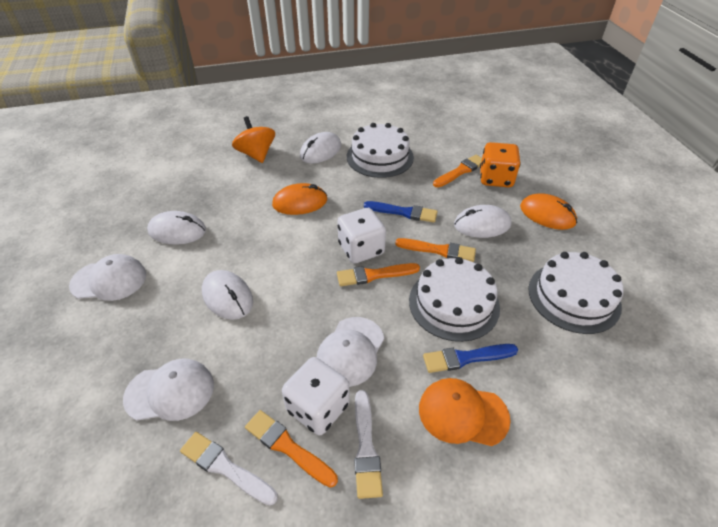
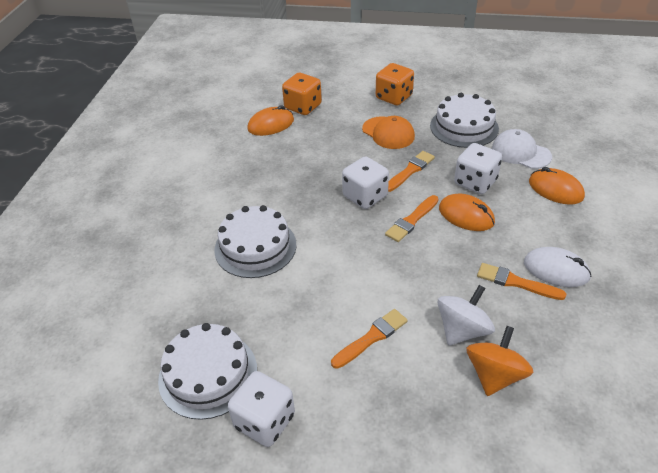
blue brush: [364,201,438,223] [423,344,518,373] = 2 -> none = 0
orange dice: [480,142,521,187] = 1 -> [282,73,322,115] [376,63,414,105] = 2
orange mouse: [272,183,327,215] [520,193,577,230] = 2 -> [247,105,294,136] [439,193,495,231] [529,167,585,204] = 3
white brush: [180,432,278,505] [354,390,383,499] = 2 -> none = 0
white cap: [69,254,146,301] [123,359,214,421] [317,317,384,387] = 3 -> [492,129,552,169] = 1
white dice: [282,357,350,435] [337,208,386,264] = 2 -> [228,371,295,447] [342,156,389,209] [454,143,502,194] = 3
white mouse: [147,211,206,245] [202,270,253,320] [300,132,341,163] [454,205,512,238] = 4 -> [524,247,592,287] = 1
white spinning top: none = 0 -> [437,285,495,346] = 1

